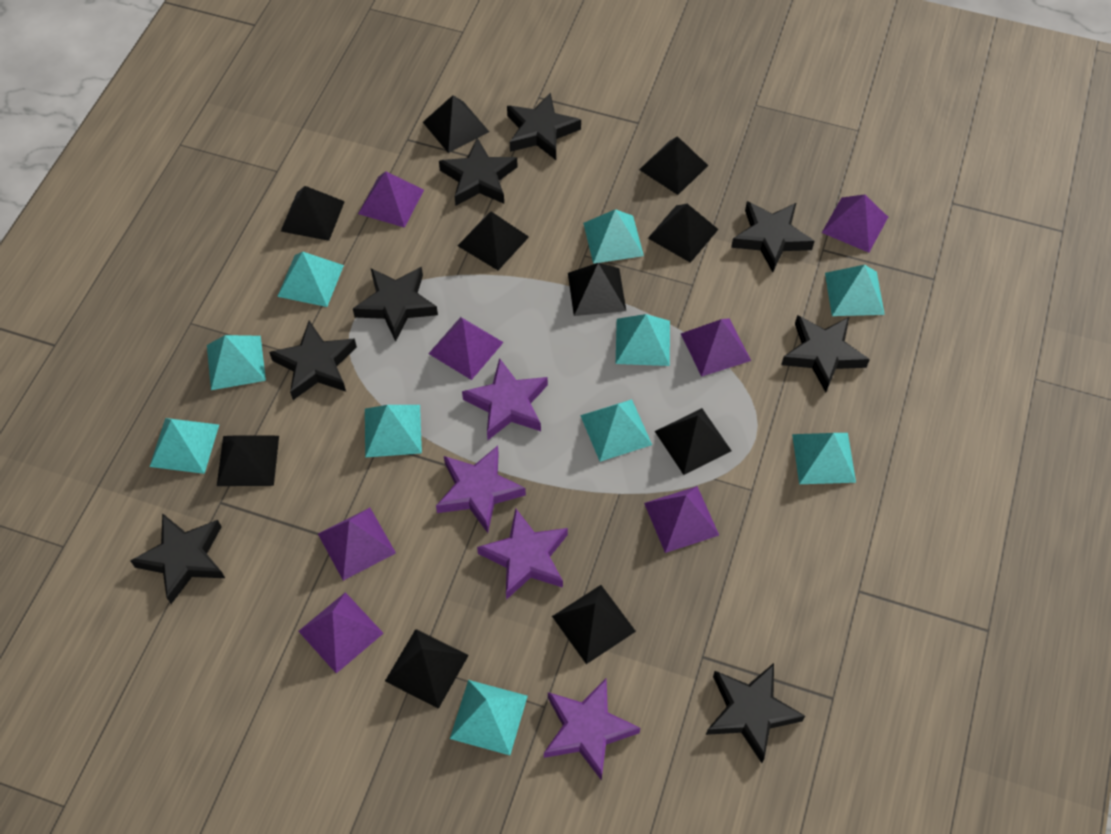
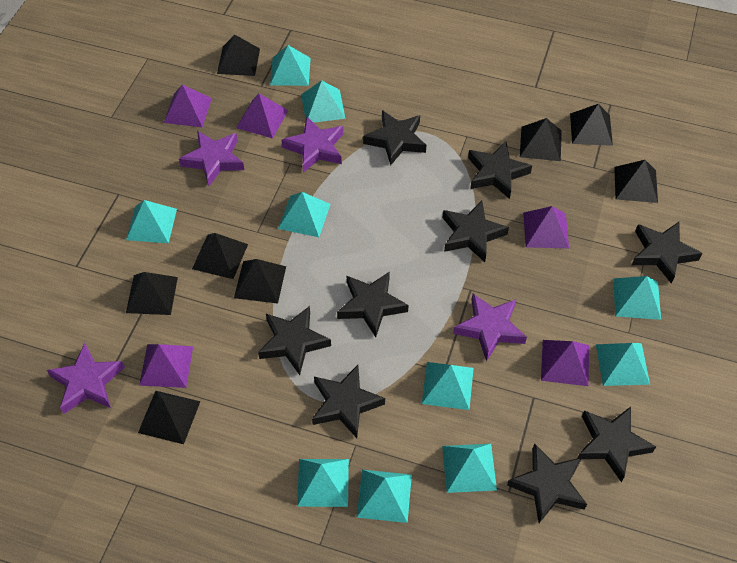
black pyramid: [217,435,279,486] [281,186,345,241] [385,629,469,709] [423,95,489,153] [458,211,529,270] [552,585,636,664] [568,263,626,316] [639,136,708,195] [648,204,718,263] [655,408,732,475] = 10 -> [126,272,178,315] [138,391,201,444] [192,233,248,279] [217,35,260,76] [234,259,286,304] [520,118,562,161] [570,104,613,146] [614,160,658,203] = 8
black star: [130,513,225,604] [269,321,357,400] [353,267,438,342] [439,138,518,206] [507,93,581,160] [706,663,805,763] [731,201,814,272] [781,315,870,392] = 8 -> [258,306,331,375] [312,365,385,438] [337,271,409,337] [363,110,426,166] [443,201,509,262] [468,141,532,199] [507,443,587,523] [577,407,656,482] [632,222,703,284] = 9
purple pyramid: [298,592,384,674] [318,508,396,581] [358,171,424,228] [428,317,504,380] [644,486,719,553] [681,318,751,377] [822,194,888,253] = 7 -> [139,344,193,388] [164,84,212,127] [236,93,288,139] [523,206,569,249] [541,340,589,386] = 5

